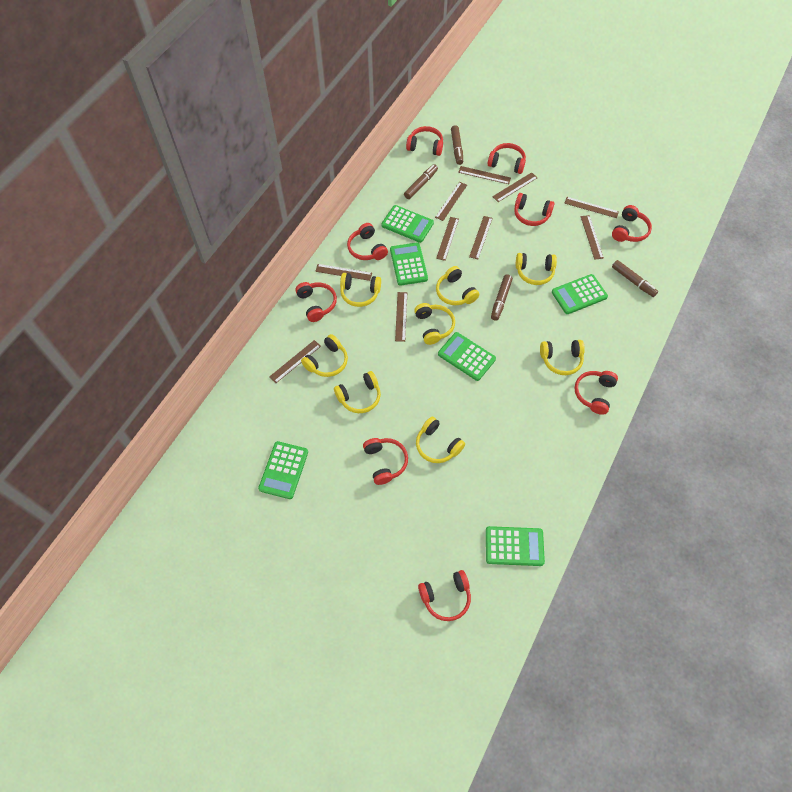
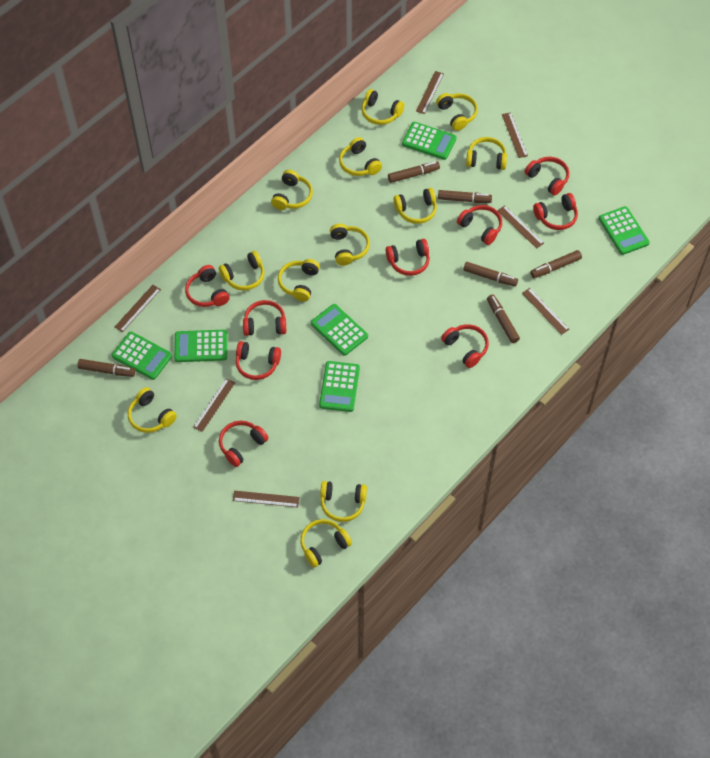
brown marker: [404,164,438,199] [451,125,463,165] [491,274,513,321] [612,260,658,297] = 4 -> [77,359,135,377] [388,161,440,183] [438,190,492,203] [463,262,518,287] [487,294,520,343] [530,250,582,278] = 6
brown ruler: [269,340,321,383] [315,264,372,281] [395,292,407,342] [435,182,467,221] [436,217,459,261] [458,166,511,184] [469,216,493,259] [492,172,538,202] [564,197,619,218] [581,215,604,260] = 10 -> [115,285,161,332] [193,378,235,432] [233,490,300,507] [416,71,444,114] [497,205,544,249] [502,112,528,158] [522,288,570,335] = 7
yellow headphones: [301,334,348,377] [334,371,381,413] [340,273,381,307] [414,303,455,345] [416,417,465,463] [436,266,479,305] [516,253,557,285] [540,340,585,375] = 8 -> [128,387,177,433] [219,251,265,291] [271,170,313,210] [278,259,320,302] [300,519,352,568] [320,481,367,522] [330,224,370,266] [339,137,382,176] [362,89,404,125] [393,188,437,224] [436,93,478,131] [466,137,507,170] = 12

